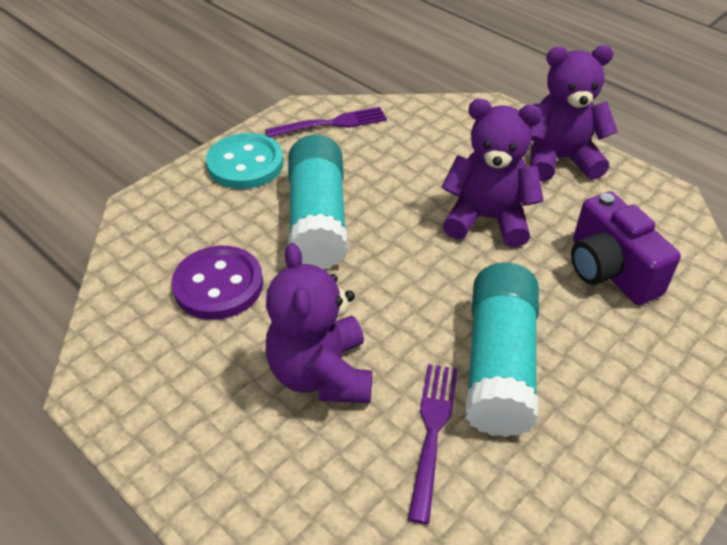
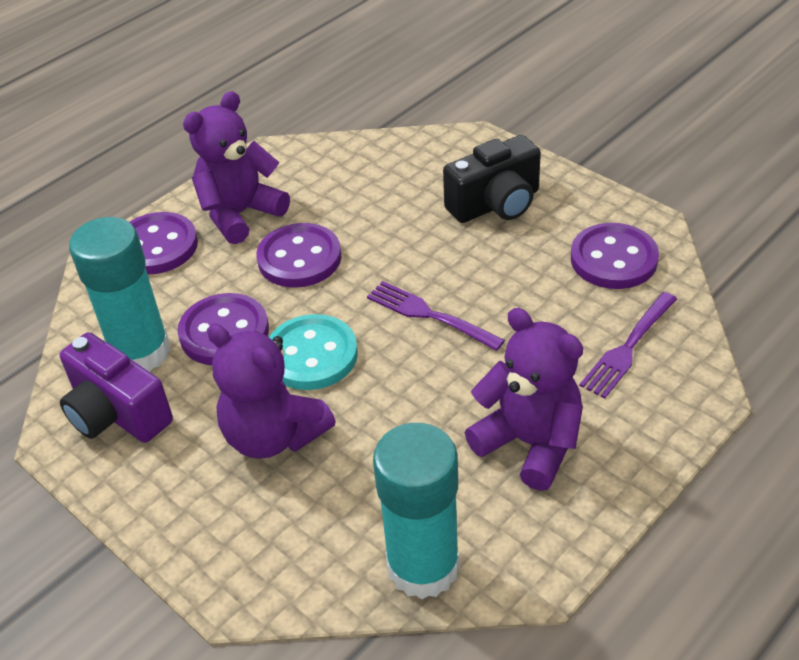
black camera: none = 0 -> [443,135,541,223] = 1
purple button: [172,246,263,320] = 1 -> [129,212,198,275] [177,293,269,365] [257,223,341,288] [571,223,659,289] = 4

